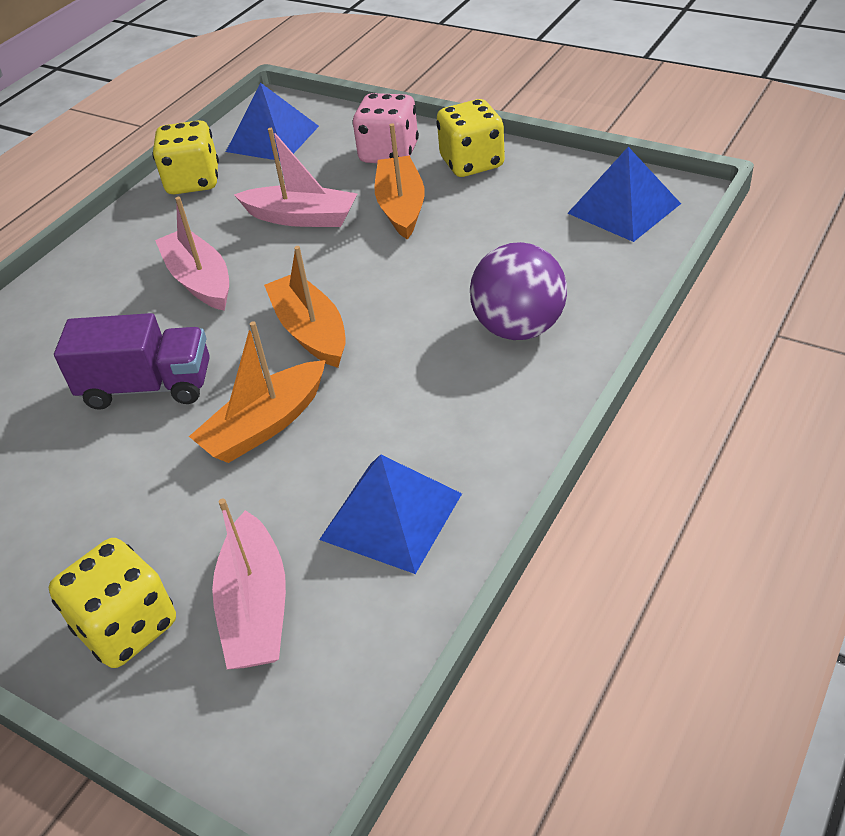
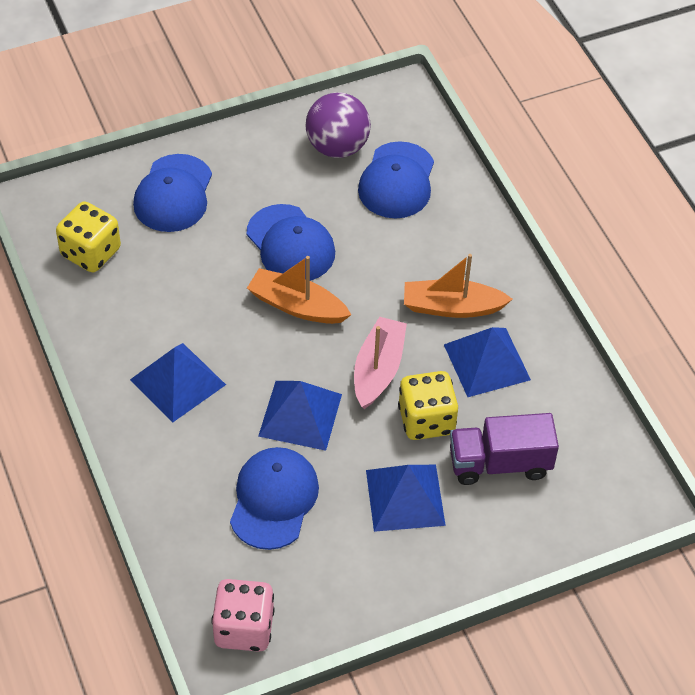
blue cap: none = 0 -> [133,154,212,232] [230,447,319,550] [247,204,335,281] [358,141,434,218] = 4
blue pyramid: [226,83,319,161] [319,454,462,574] [568,147,681,242] = 3 -> [130,343,226,422] [258,381,342,451] [366,465,446,532] [444,327,531,397] = 4
orange boat: [189,321,326,463] [264,246,346,368] [374,123,425,239] = 3 -> [247,256,351,324] [404,254,513,318] = 2
pink boat: [155,197,229,311] [212,498,286,669] [234,128,357,227] = 3 -> [354,317,407,409] = 1
yellow dice: [49,538,176,668] [152,120,219,194] [436,99,505,177] = 3 -> [56,201,121,273] [398,371,458,440] = 2

